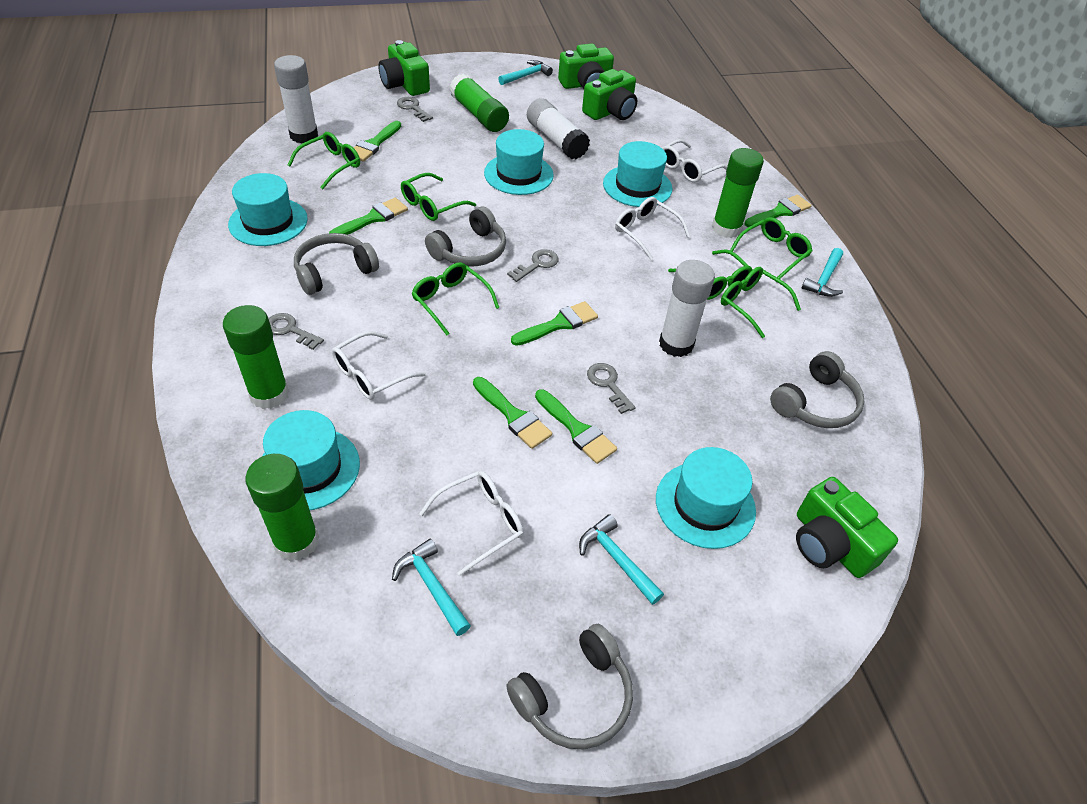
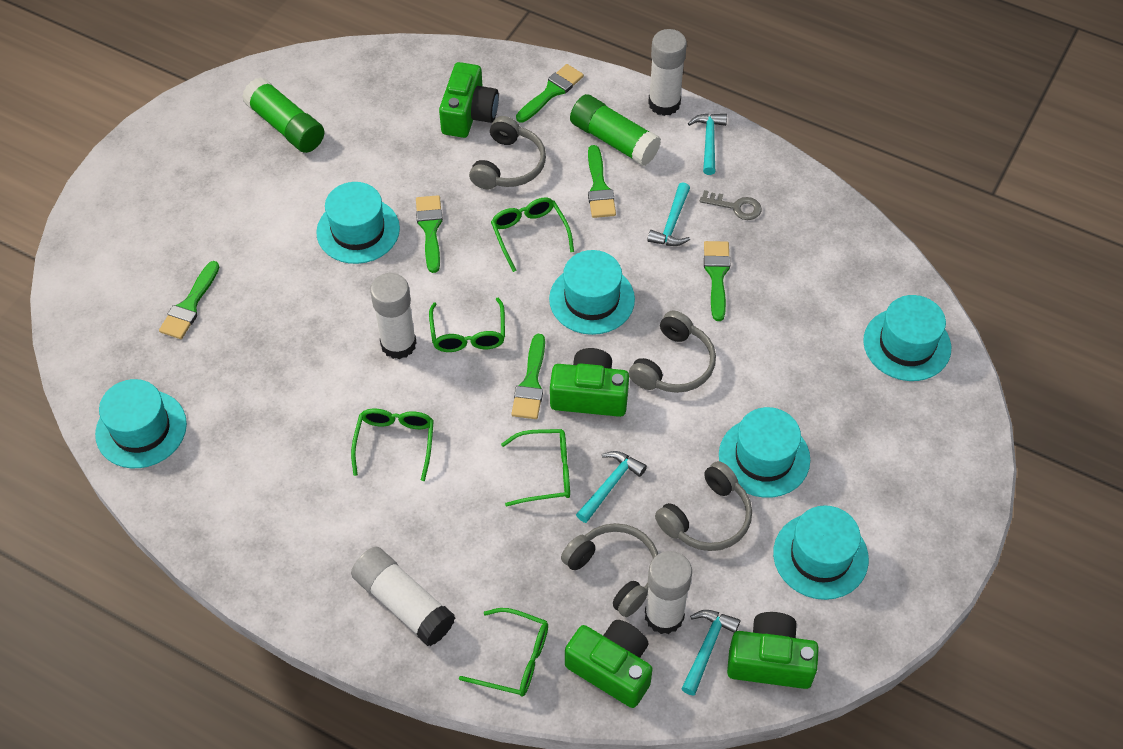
green glasses: [288,132,360,189] [401,173,476,221] [411,262,499,335] [668,249,753,300] [721,267,801,338] [730,217,812,282] = 6 -> [351,409,434,481] [429,298,505,352] [459,608,548,696] [491,198,574,272] [501,429,570,507] = 5
green glue stick: [223,305,289,409] [245,454,319,561] [450,73,509,132] [712,148,764,238] = 4 -> [242,77,324,153] [570,94,661,166] = 2
grey key: [268,313,324,350] [397,97,433,122] [507,249,559,282] [587,363,635,414] = 4 -> [700,190,761,220] = 1
turquoise hat: [228,173,308,246] [262,410,360,510] [484,129,554,195] [603,141,672,207] [656,447,756,549] = 5 -> [95,379,187,468] [316,182,400,264] [549,250,635,335] [719,407,810,498] [773,505,869,600] [863,295,951,381] = 6
white glasses: [332,331,426,400] [419,471,524,576] [615,197,690,260] [662,139,727,182] = 4 -> none = 0
white glue stick: [274,55,318,143] [527,98,590,159] [659,260,715,357] = 3 -> [351,547,455,646] [370,273,417,359] [645,551,692,634] [648,29,687,116] = 4

